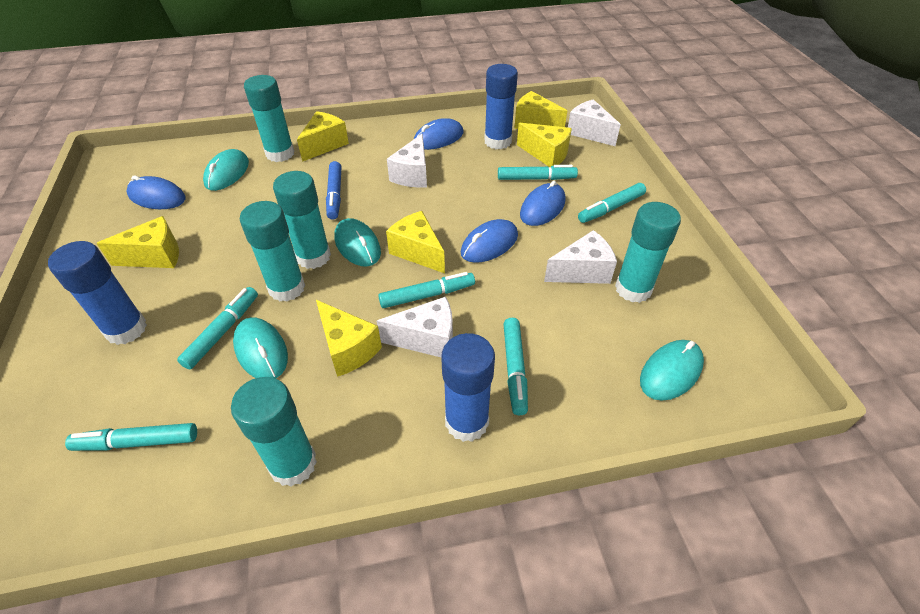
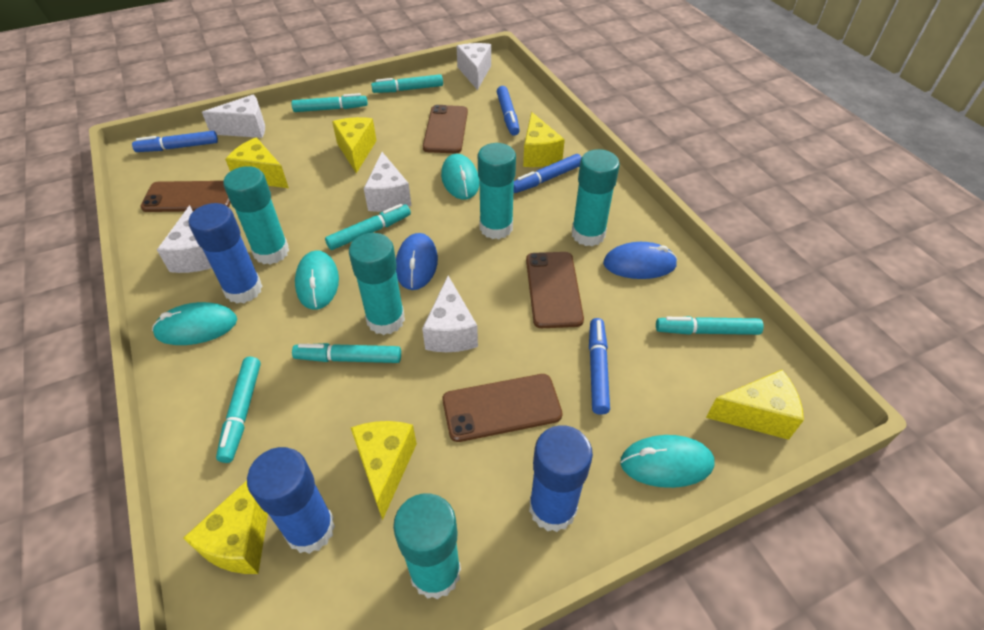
blue marker: [326,161,342,220] = 1 -> [132,131,218,152] [497,86,520,136] [513,154,582,193] [589,318,610,415] = 4
blue mouse: [126,175,186,209] [414,118,463,150] [461,219,518,263] [520,181,565,226] = 4 -> [396,233,438,290] [603,242,678,279] = 2
brown phone: none = 0 -> [140,181,231,212] [423,105,468,153] [442,374,562,442] [526,252,584,328] = 4
white cheese: [377,297,453,357] [387,134,427,188] [544,230,617,284] [568,99,621,146] = 4 -> [157,205,212,273] [202,94,265,138] [364,152,412,212] [422,276,478,352] [456,43,491,90] = 5

